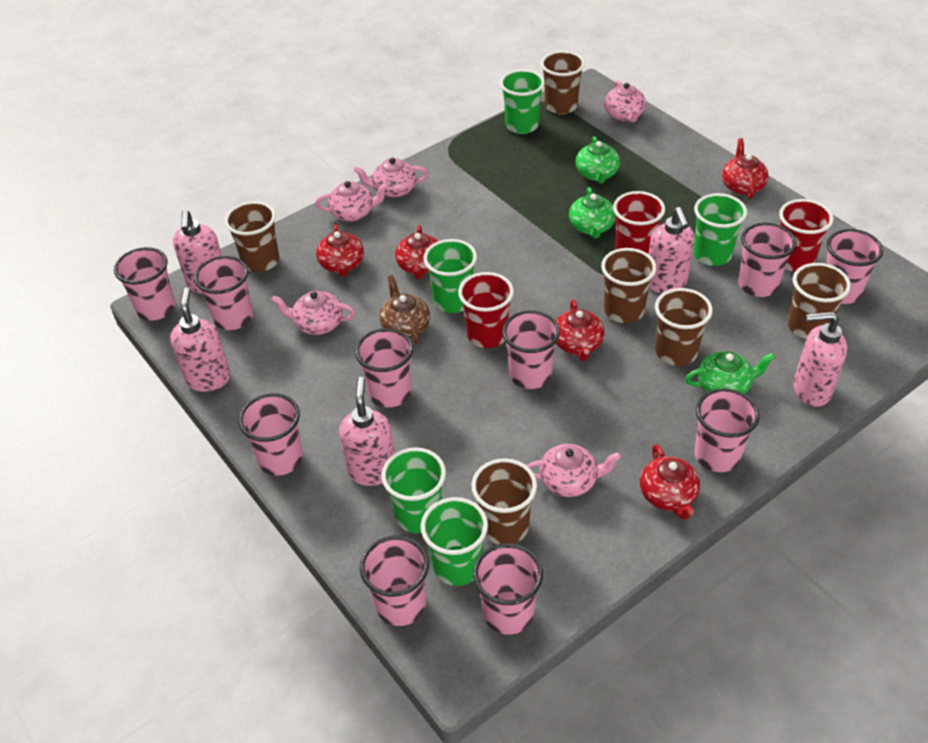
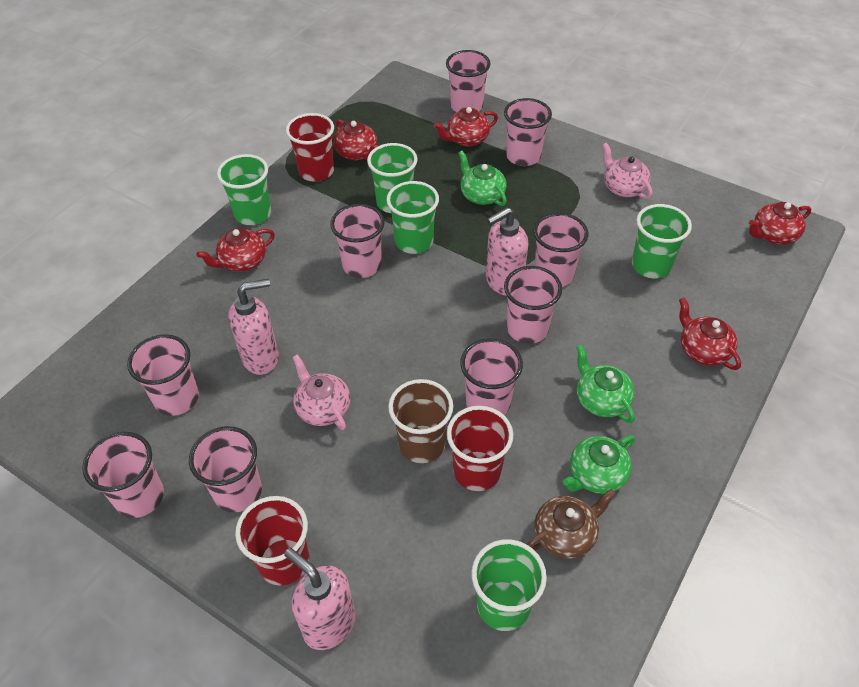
brown cup: [225,201,279,272] [472,458,537,544] [541,51,585,114] [601,248,656,323] [655,288,713,366] [788,263,851,339] = 6 -> [388,379,453,463] = 1
pink cup: [114,247,176,321] [194,256,253,330] [238,393,303,476] [355,328,413,407] [360,536,429,626] [473,543,543,635] [502,310,560,389] [695,388,760,472] [738,223,796,297] [826,229,883,304] = 10 -> [82,432,164,518] [127,334,199,416] [189,426,262,513] [330,204,385,278] [446,50,491,112] [460,338,523,415] [504,98,552,166] [504,266,562,344] [533,213,588,287] = 9
pink soap dispenser: [170,288,231,392] [173,210,222,294] [339,377,395,486] [649,207,695,293] [793,312,847,407] = 5 -> [228,279,279,375] [284,548,355,650] [486,207,528,296] = 3
pink teapot: [271,291,355,335] [315,181,389,222] [354,158,428,198] [526,444,621,497] [604,80,646,123] = 5 -> [292,354,351,430] [602,143,653,199] = 2

